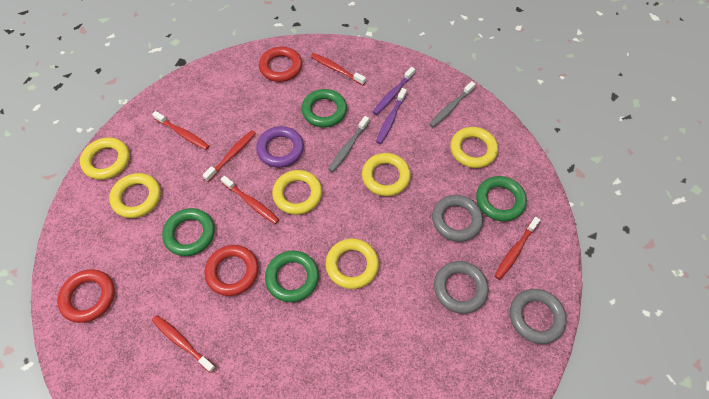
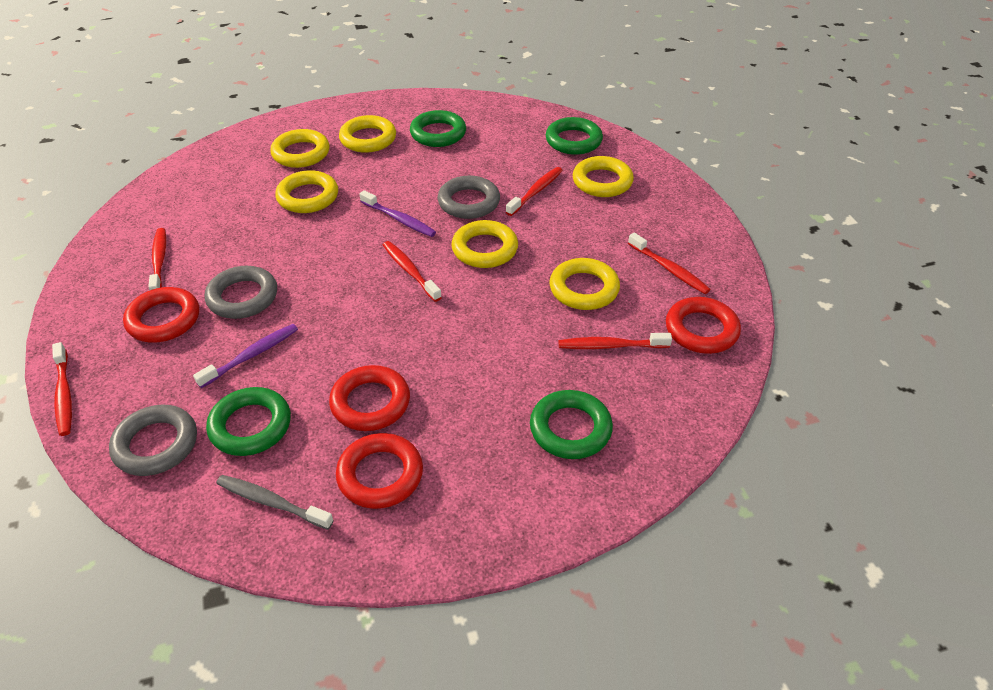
grey toothbrush: [328,116,369,172] [429,81,475,128] = 2 -> [216,475,334,530] = 1
purple ring: [256,126,304,168] = 1 -> none = 0
red ring: [57,269,115,323] [205,245,259,296] [259,47,302,82] = 3 -> [123,287,199,343] [329,365,410,431] [336,433,423,509] [666,297,741,354] = 4

